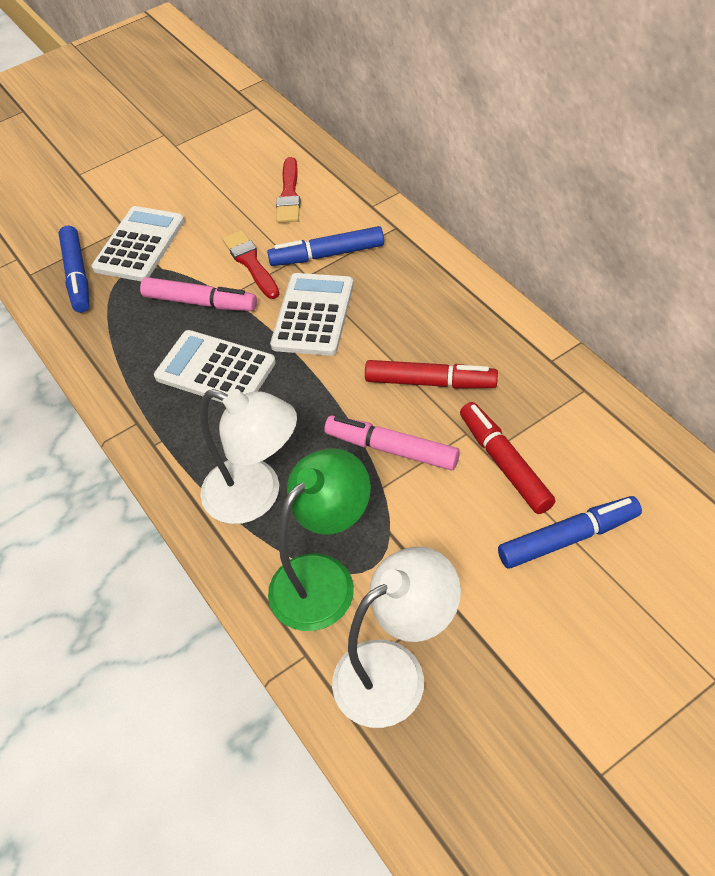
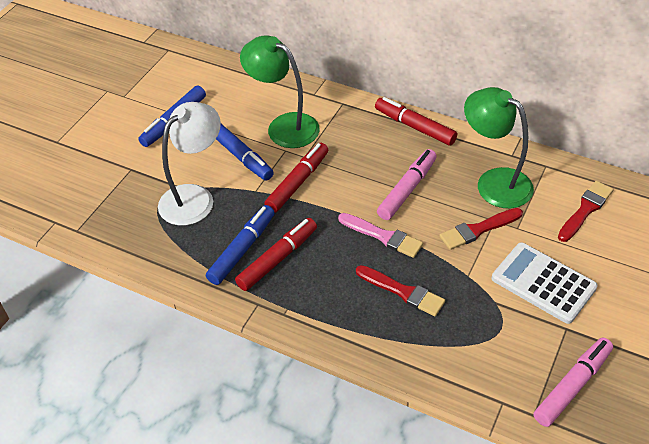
green lamp: [268,448,371,631] = 1 -> [240,35,320,148] [464,87,534,208] = 2
pink brush: none = 0 -> [338,213,423,258] = 1
red brush: [222,230,279,299] [276,157,300,223] = 2 -> [356,265,445,316] [439,208,523,250] [558,181,614,242] = 3
red marker: [365,360,498,389] [460,402,555,514] = 2 -> [235,218,317,291] [264,143,328,213] [375,97,457,146] = 3
white calculator: [91,206,185,282] [154,330,276,403] [270,273,354,356] = 3 -> [492,242,598,324] = 1
white lamp: [200,389,297,524] [332,547,461,728] = 2 -> [158,102,221,226] = 1

